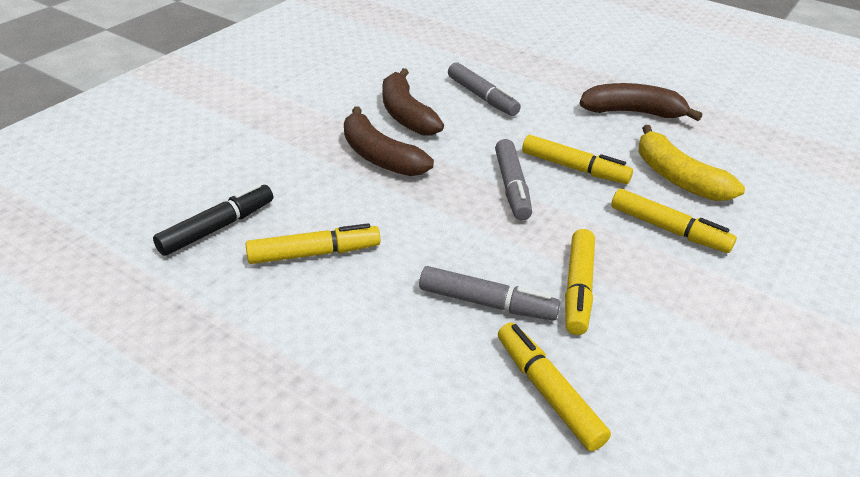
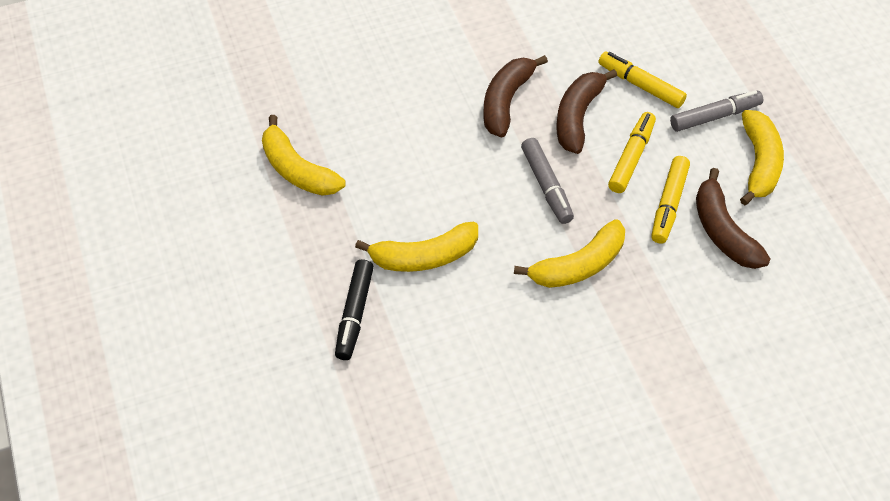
grey marker: [419,266,560,321] [448,62,521,116] [495,139,532,221] = 3 -> [521,138,574,224] [670,90,763,132] = 2
yellow banana: [639,125,745,201] = 1 -> [262,115,346,196] [355,222,478,272] [514,219,625,288] [740,110,784,205] = 4
yellow marker: [246,223,380,264] [498,322,611,451] [522,135,633,184] [565,229,595,335] [611,189,737,253] = 5 -> [598,51,687,108] [608,112,656,193] [651,156,690,244] = 3

